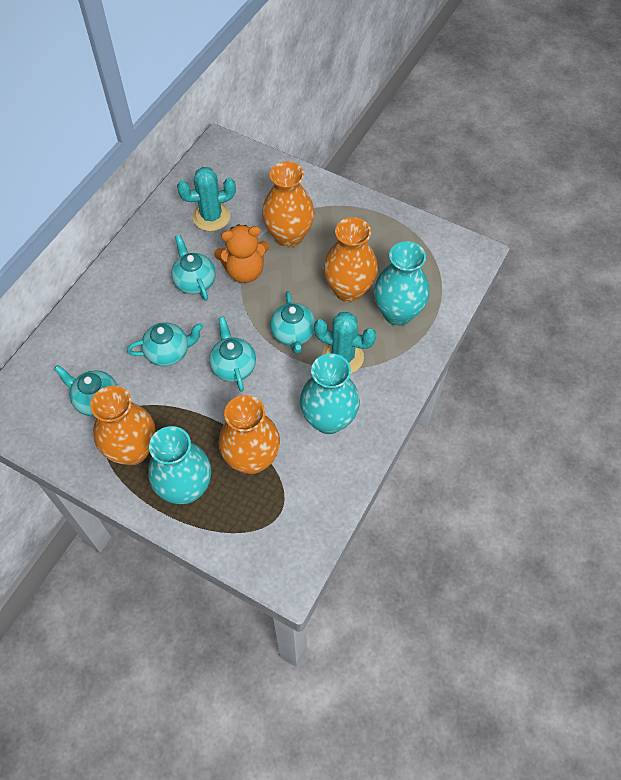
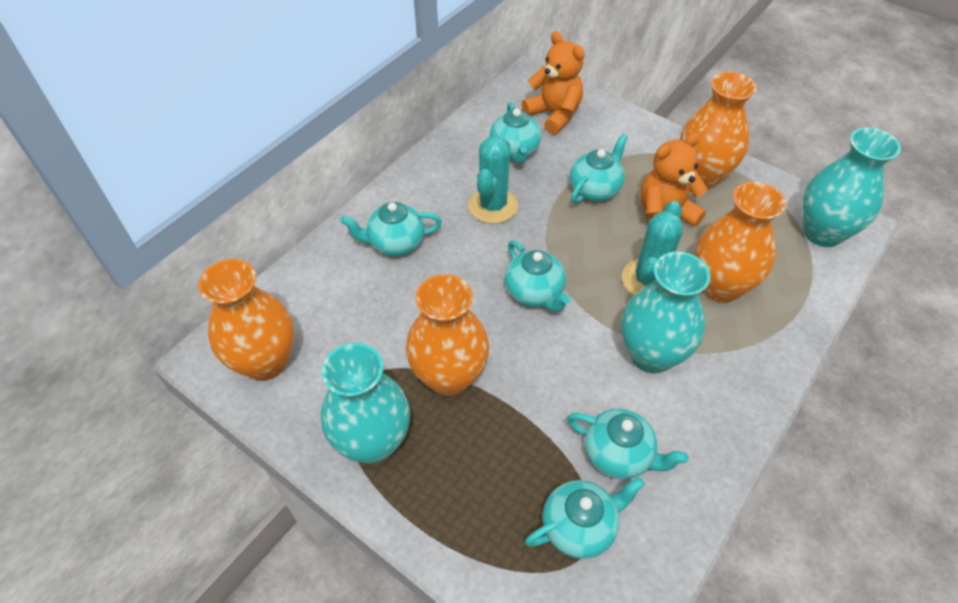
orange teddy bear: [214,224,269,283] = 1 -> [522,31,585,135] [640,133,708,227] = 2
turquoise teapot: [54,365,117,416] [127,322,203,366] [171,235,216,301] [209,317,256,392] [270,291,315,354] = 5 -> [341,202,442,256] [490,102,541,164] [505,240,570,312] [525,477,645,559] [567,408,688,479] [570,134,628,204] = 6

